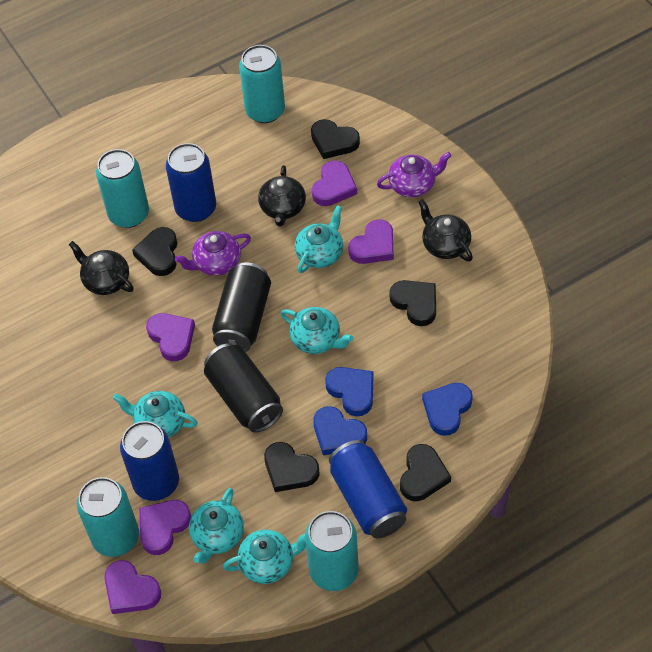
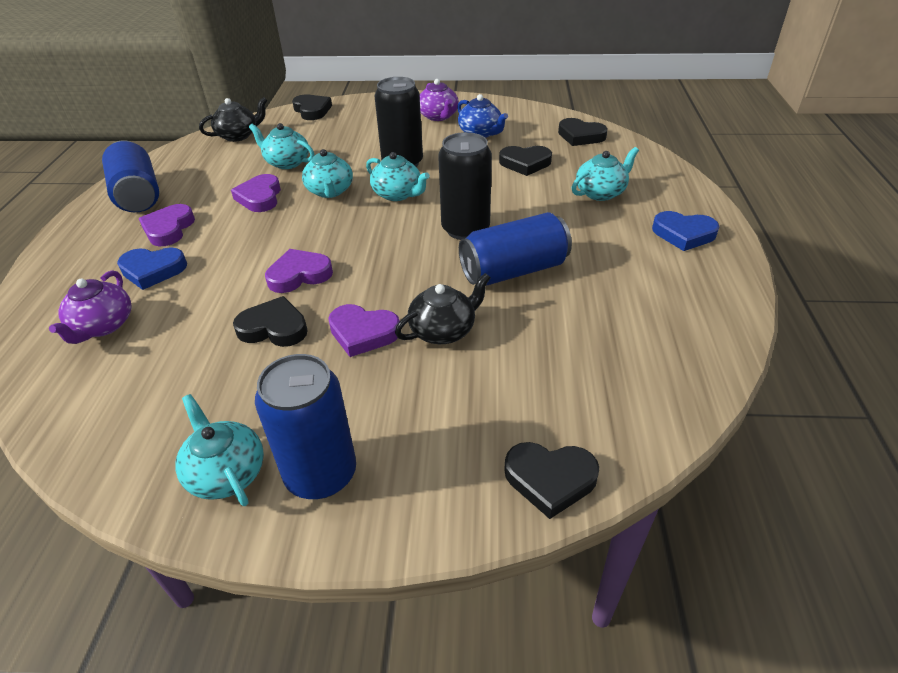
black teapot: [69,241,134,295] [258,165,306,227] [418,199,473,261] = 3 -> [199,97,267,142] [395,273,490,344] = 2
blue heart: [313,406,367,455] [325,367,373,416] [422,383,473,436] = 3 -> [117,247,187,290] [652,211,720,251] = 2
blue teapot: none = 0 -> [457,94,508,138] = 1
purple heart: [104,560,161,614] [139,500,191,555] [146,313,195,361] [312,160,357,206] [348,219,394,264] = 5 -> [139,204,195,246] [231,174,281,212] [265,249,333,293] [328,304,400,357] = 4
turquoise can: [77,477,139,557] [96,149,149,228] [239,45,285,123] [305,511,359,591] = 4 -> none = 0

